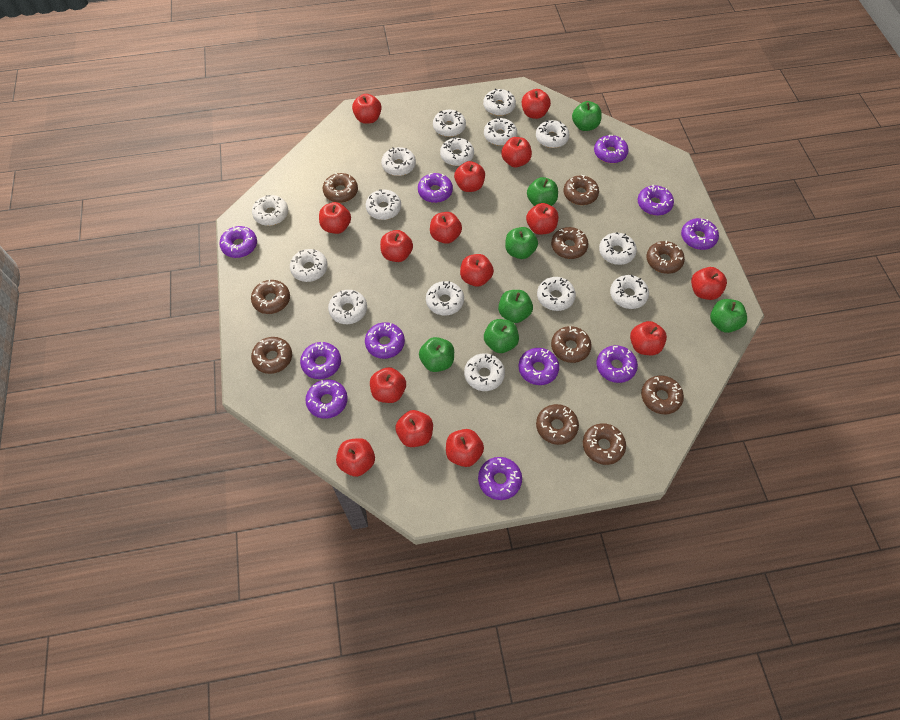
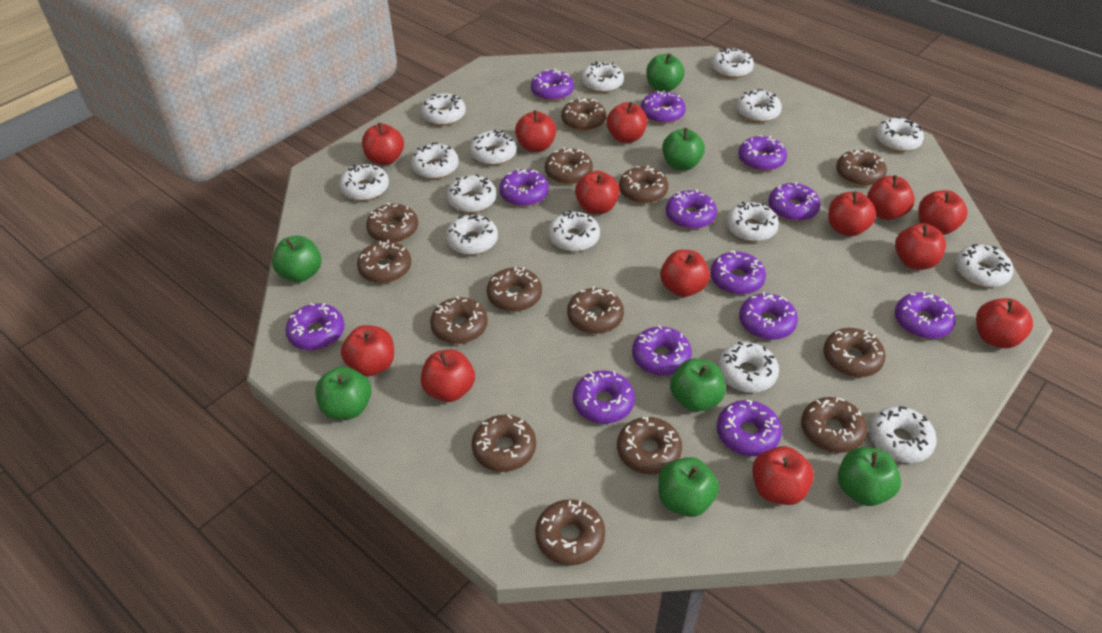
brown donut: [251,279,290,314] [251,337,292,374] [323,173,358,203] [536,404,579,445] [551,227,589,259] [551,326,592,363] [564,175,599,205] [583,423,626,465] [641,376,684,414] [646,241,685,274] = 10 -> [357,240,411,283] [366,203,418,243] [430,296,488,344] [472,414,536,472] [487,267,542,312] [535,499,605,565] [545,147,593,184] [561,97,606,131] [567,286,624,334] [617,417,682,474] [619,165,668,204] [801,397,867,453] [823,328,886,377] [836,150,887,186] = 14
purple donut: [219,226,257,258] [300,342,341,379] [305,379,348,419] [365,322,405,359] [418,173,453,203] [478,457,522,500] [518,348,559,385] [594,135,629,163] [597,345,638,383] [638,185,674,216] [681,218,719,250] = 11 -> [286,303,345,350] [499,168,549,206] [531,69,574,101] [573,370,635,424] [632,325,692,376] [641,90,686,124] [666,190,717,229] [710,251,766,295] [717,400,782,456] [738,135,787,171] [739,292,798,340] [768,182,820,221] [895,291,956,339] = 13
red apple: [319,202,351,234] [336,438,375,477] [352,94,382,124] [370,367,406,403] [380,230,413,262] [395,410,433,447] [430,212,462,244] [446,429,484,467] [454,161,485,192] [460,254,494,287] [501,137,532,167] [522,89,551,119] [526,203,558,235] [630,321,667,355] [691,267,727,300] = 15 -> [341,325,394,376] [362,123,404,165] [421,349,475,402] [515,110,556,152] [575,171,620,214] [606,102,647,143] [660,250,710,297] [752,446,814,505] [828,191,876,236] [867,175,915,220] [895,223,946,270] [918,190,968,235] [976,298,1033,348] = 13

